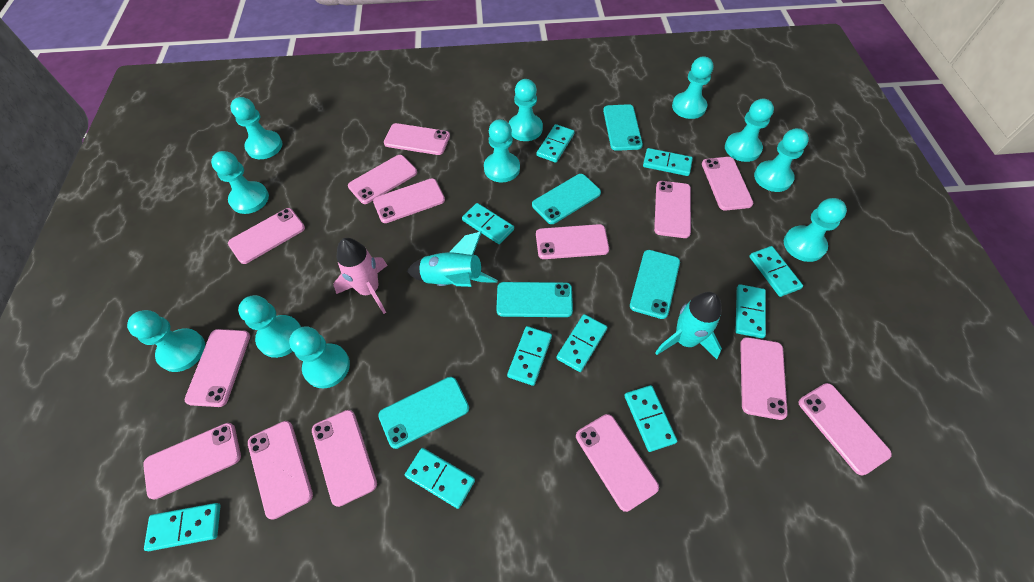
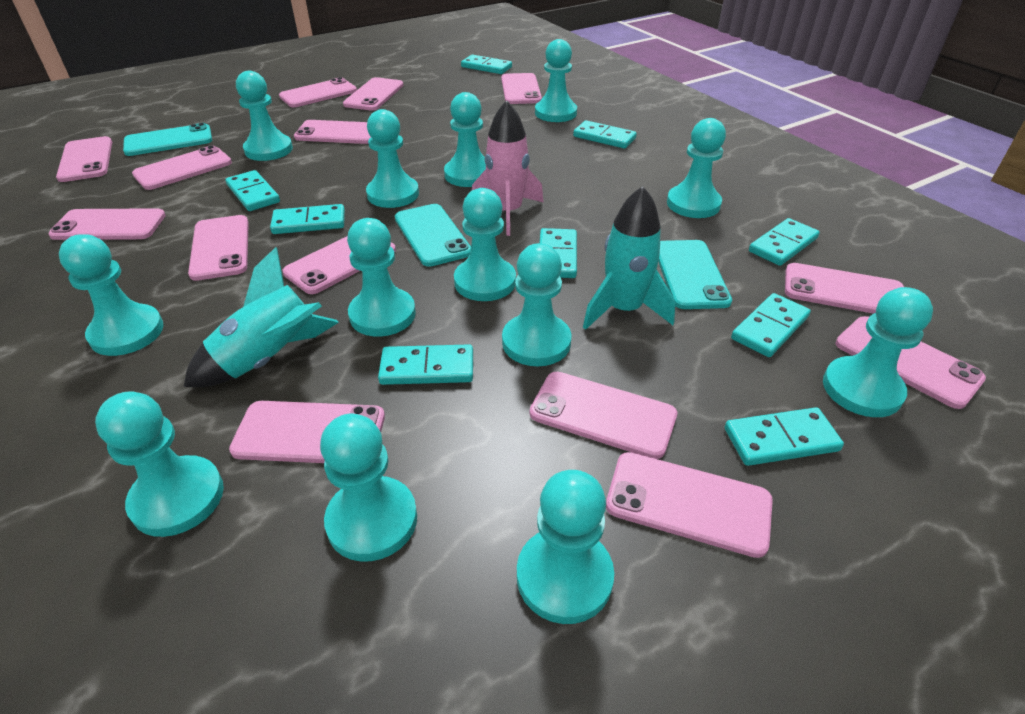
turquoise domino: [144,503,220,551] [405,448,475,509] [462,203,514,244] [507,326,552,386] [537,124,575,163] [556,314,607,372] [624,385,677,452] [643,148,693,176] [735,284,766,338] [749,246,803,297] = 10 -> [225,170,280,211] [270,204,345,234] [378,344,473,385] [461,55,512,74] [540,228,577,278] [573,120,637,149] [725,407,844,466] [731,293,811,357] [749,218,820,266] = 9
turquoise pawn: [127,310,205,372] [211,151,269,214] [230,97,282,159] [238,295,301,358] [289,326,350,388] [484,119,520,182] [509,79,543,141] [672,56,713,119] [725,98,774,162] [754,128,809,192] [784,198,847,262] = 11 -> [59,234,164,356] [95,391,224,537] [236,71,293,161] [320,414,417,562] [347,218,416,336] [366,109,419,208] [444,92,486,187] [454,188,516,301] [502,243,572,366] [517,470,614,624] [535,39,577,122] [667,118,726,218] [823,287,933,417] = 13
turquoise phone: [378,377,469,449] [496,282,573,317] [532,174,601,224] [603,104,643,151] [630,250,680,319] = 5 -> [123,123,212,156] [395,204,471,267] [658,240,732,309] = 3

